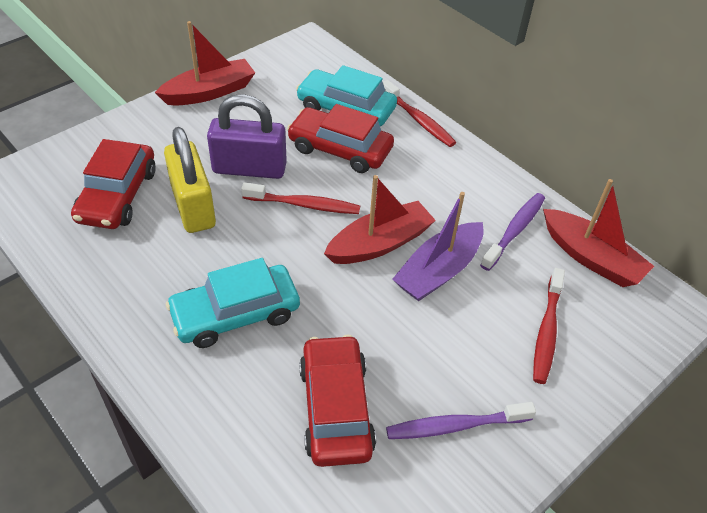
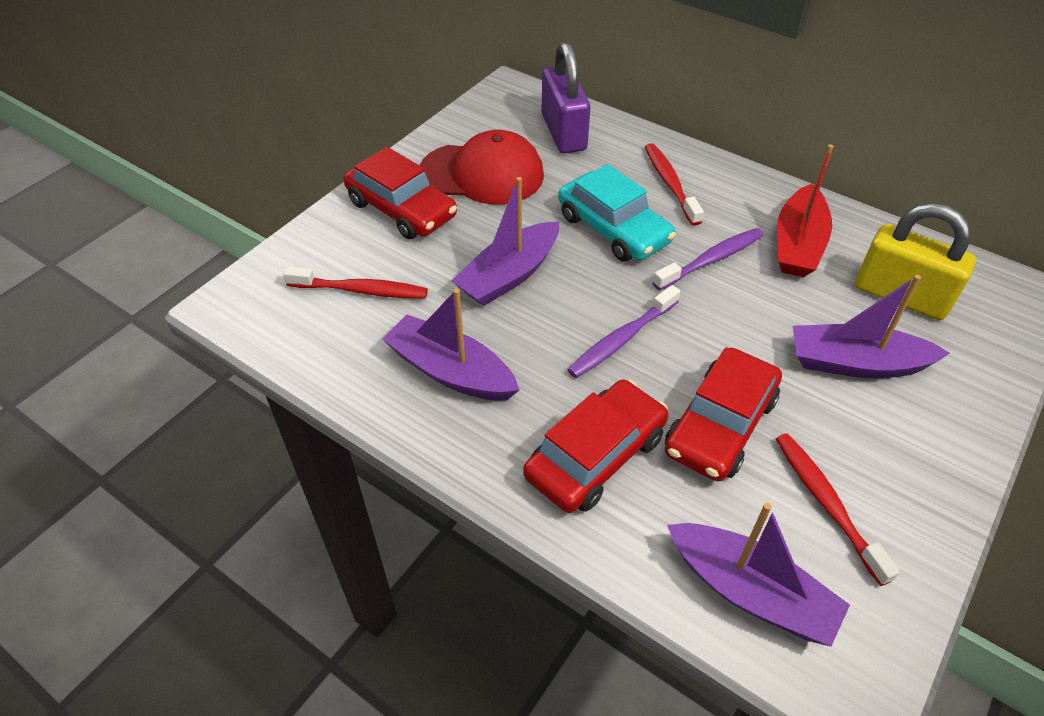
purple boat: [392,192,484,301] = 1 -> [382,288,520,401] [452,177,559,306] [667,503,850,647] [793,275,950,378] = 4
red boat: [155,21,255,105] [324,175,436,264] [543,179,654,287] = 3 -> [777,144,833,277] = 1
red cap: none = 0 -> [420,130,544,205] = 1
turquoise car: [166,258,300,348] [296,65,397,126] = 2 -> [558,164,676,262] = 1

